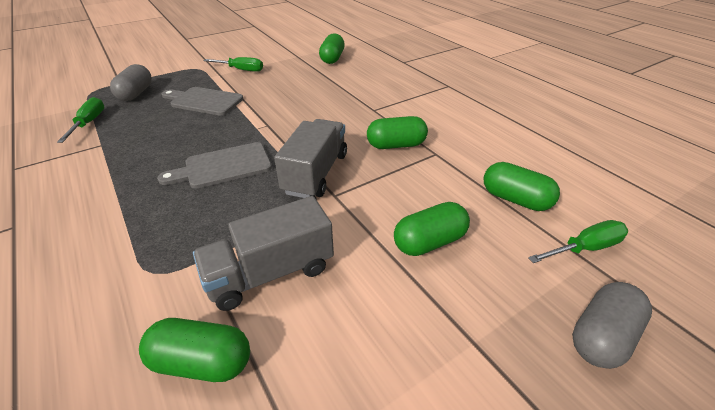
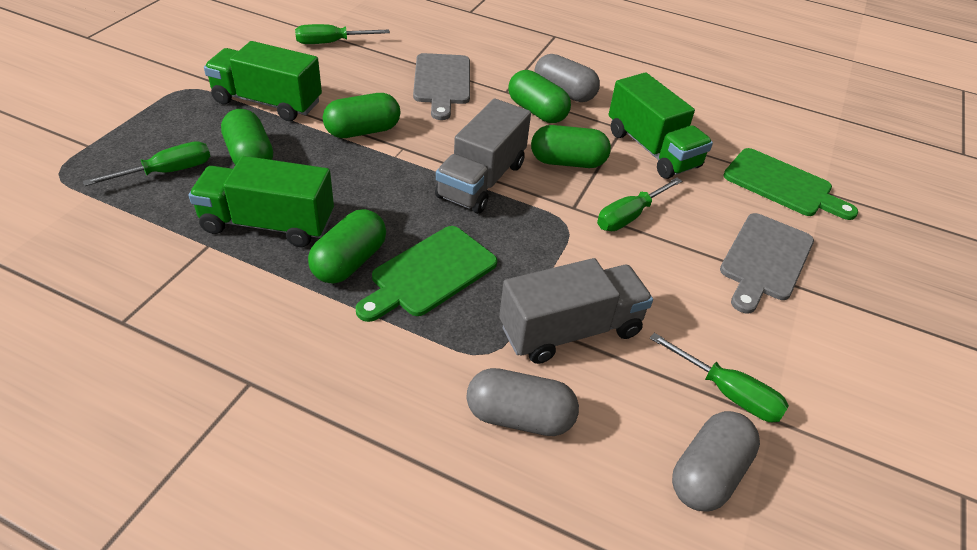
green cutting board: none = 0 -> [356,226,497,322] [723,148,858,220] = 2
green screwdriver: [57,97,105,143] [203,57,263,72] [528,220,628,263] = 3 -> [83,141,211,186] [295,24,390,44] [597,177,682,231] [650,333,789,422] = 4
green truck: none = 0 -> [189,156,334,247] [204,41,322,121] [608,72,713,179] = 3
grey capsule: [110,64,152,101] [572,282,652,369] = 2 -> [466,368,579,436] [534,54,600,102] [672,411,760,512] = 3

